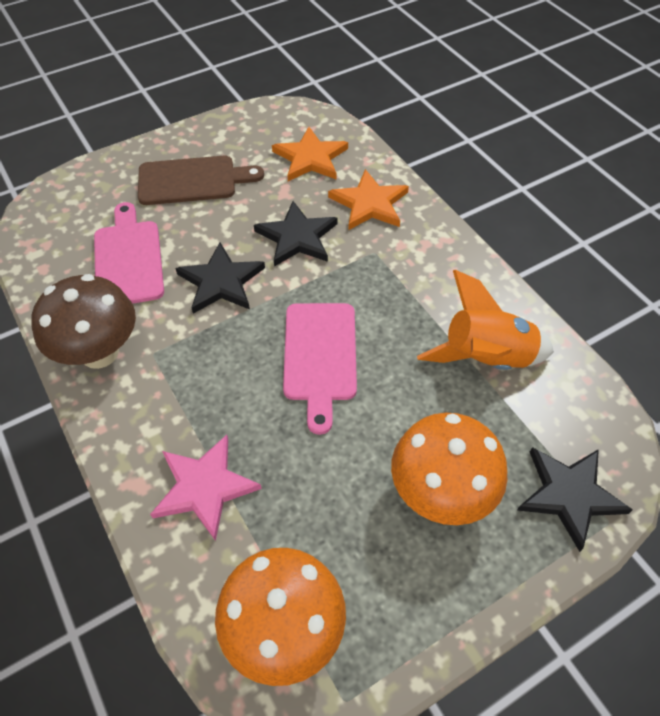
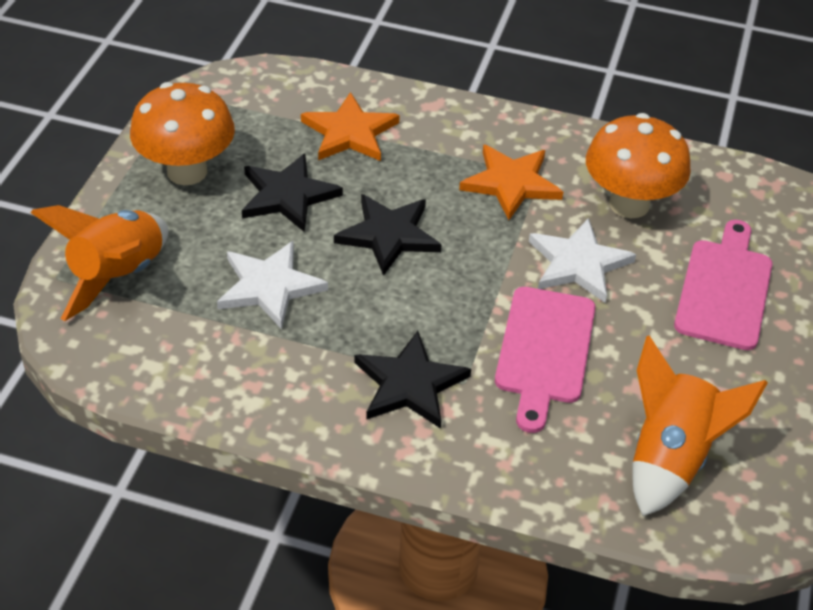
brown cutting board: [138,156,264,205] = 1 -> none = 0
brown mushroom: [31,274,136,369] = 1 -> none = 0
orange rocket: [417,270,554,370] = 1 -> [30,205,168,321] [633,336,768,516] = 2
pink star: [150,435,262,541] = 1 -> none = 0
white star: none = 0 -> [217,241,328,330] [529,218,636,303] = 2

